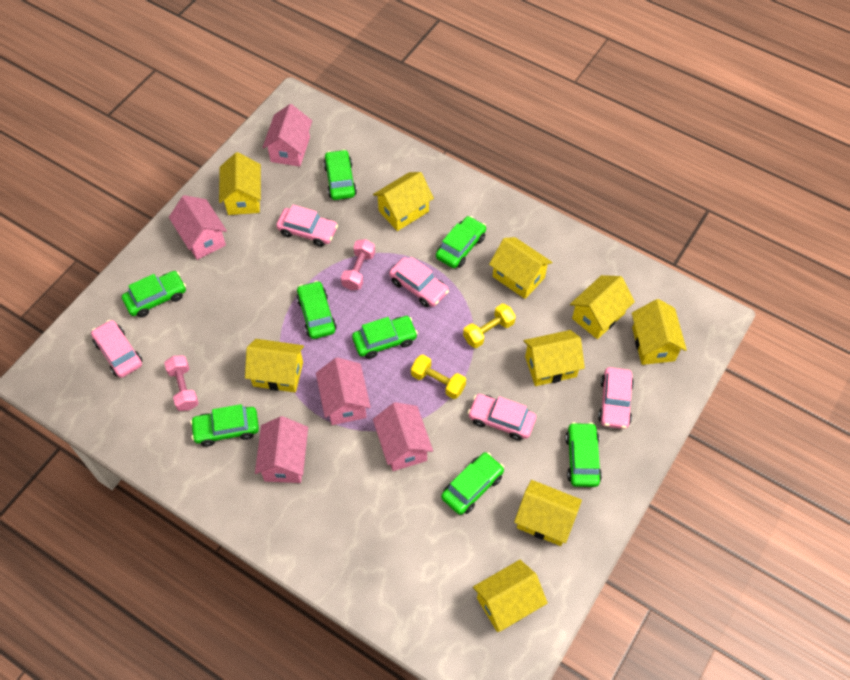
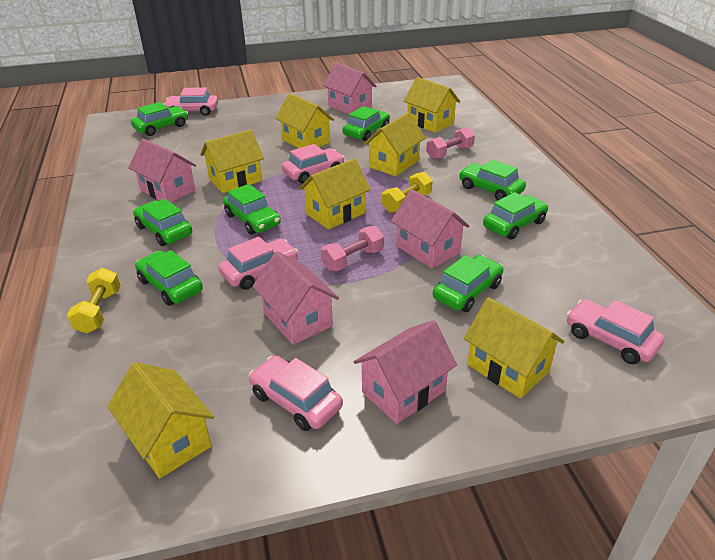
yellow house: [219,152,261,215] [245,339,304,392] [373,172,434,231] [473,560,548,632] [489,237,553,299] [514,480,582,546] [524,330,585,386] [570,275,635,339] [632,299,687,365] = 9 -> [107,362,214,479] [200,129,264,193] [275,93,334,148] [299,158,371,230] [364,112,426,176] [404,77,460,133] [464,297,564,399] = 7

